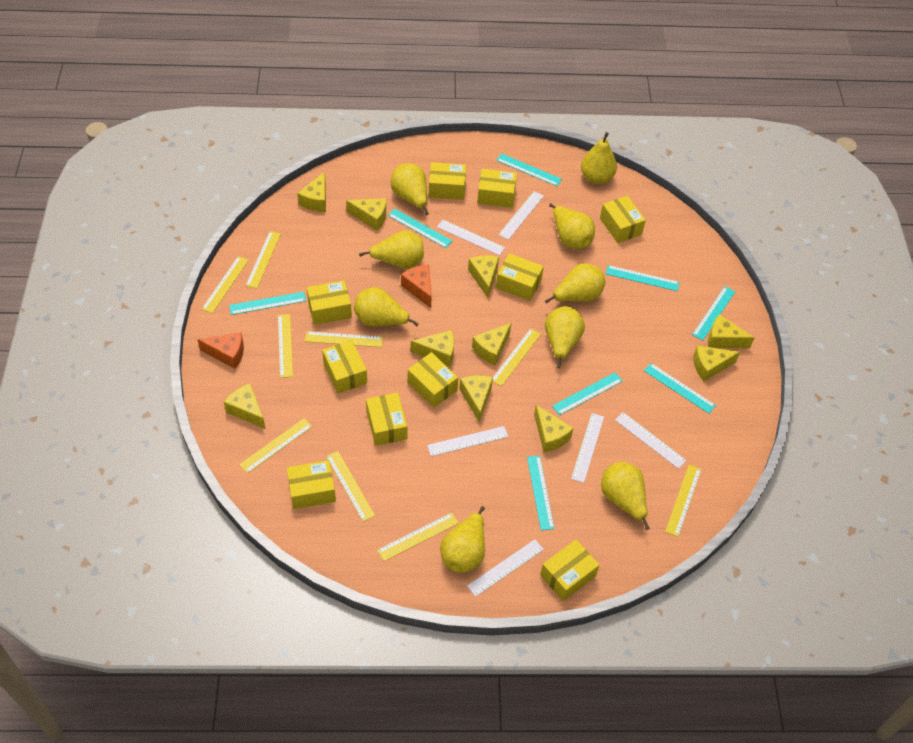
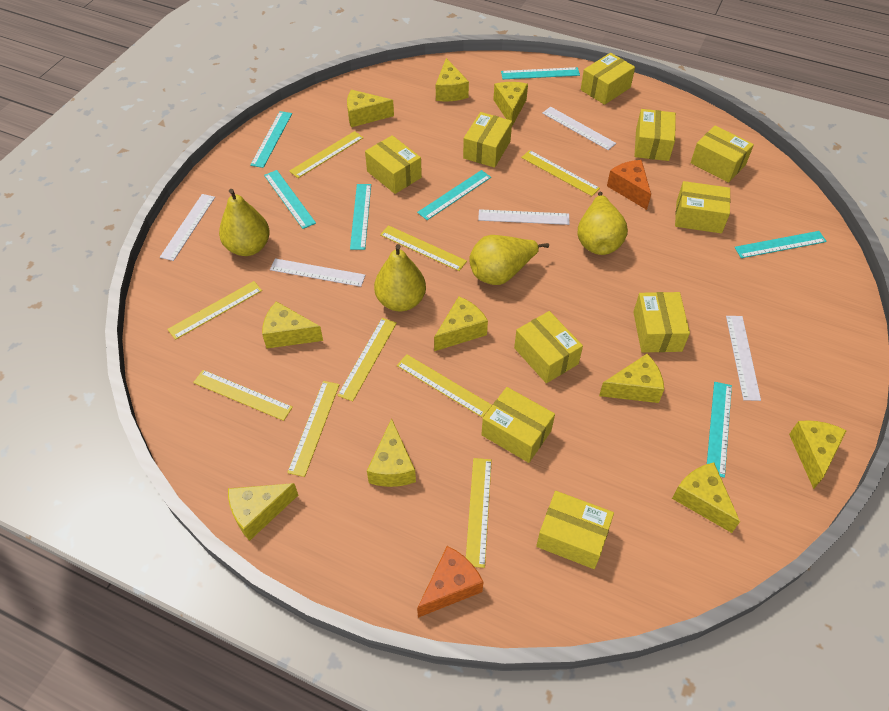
turquoise ruler: [229,292,306,315] [388,209,452,248] [496,153,562,186] [527,455,555,530] [552,372,623,415] [606,265,679,291] [644,363,716,413] [692,286,735,341] = 8 -> [250,111,292,168] [264,170,316,229] [350,184,371,250] [417,170,491,220] [501,67,580,79] [707,382,732,478] [734,231,827,258] = 7
white ruler: [427,426,508,456] [437,220,505,256] [467,540,544,597] [498,191,544,240] [571,413,604,483] [615,412,686,469] = 6 -> [160,194,215,261] [270,258,366,287] [478,209,570,225] [542,107,616,150] [726,316,761,401] = 5
yellow pear: [354,287,419,326] [359,230,424,269] [390,163,429,215] [440,506,485,573] [545,263,605,304] [545,306,585,368] [549,203,595,249] [581,132,617,184] [601,462,650,530] = 9 -> [219,189,270,256] [374,244,426,311] [469,235,549,285] [578,192,628,255] = 4

